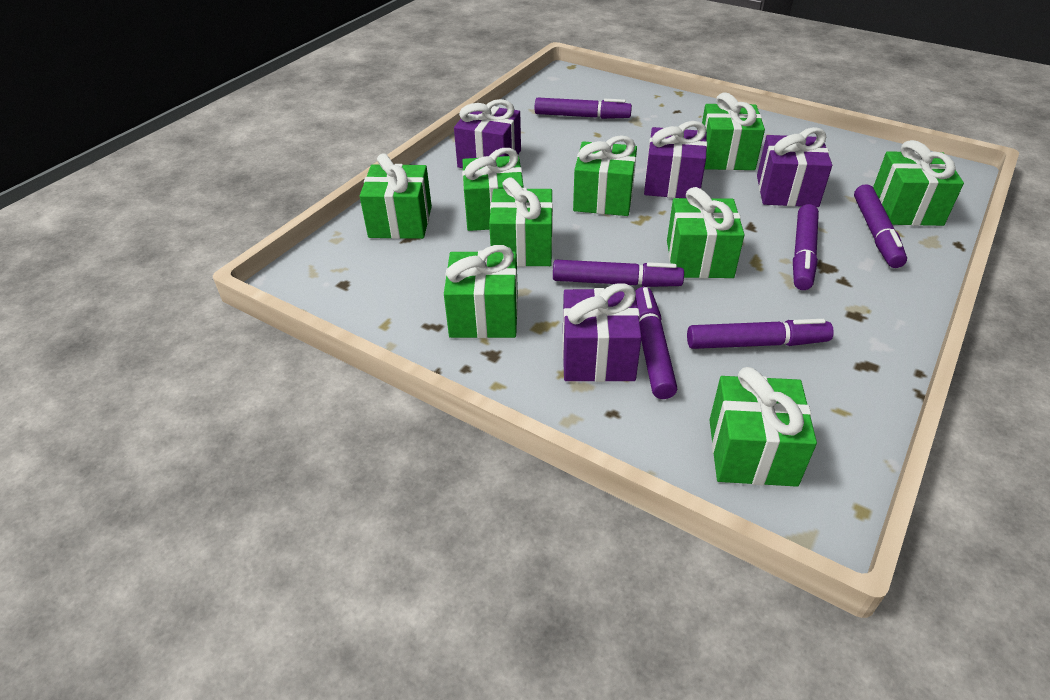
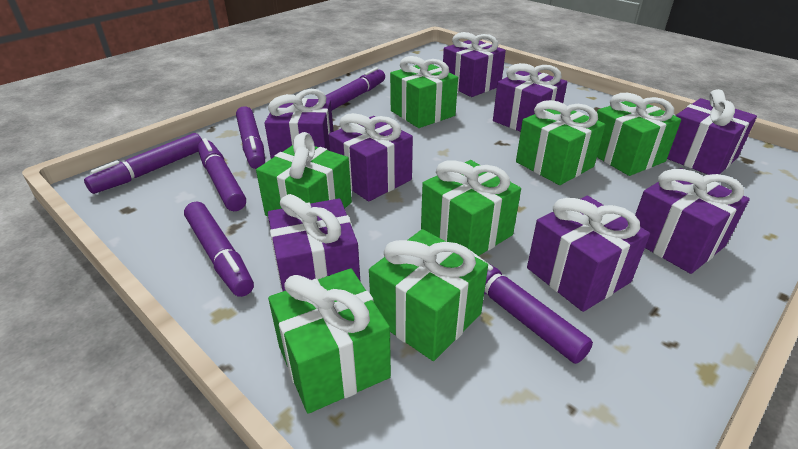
green gift: [360,153,432,239] [444,245,518,338] [462,148,524,231] [489,177,553,267] [573,135,637,216] [667,187,745,278] [702,92,765,170] [709,367,817,487] [873,140,964,226] = 9 -> [256,132,352,216] [268,268,391,414] [369,229,488,361] [390,56,458,128] [421,160,521,256] [516,100,606,185] [597,93,681,176] = 7
purple gift: [454,99,521,168] [562,283,642,382] [644,121,707,198] [757,127,832,207] = 4 -> [265,89,334,159] [268,194,360,291] [328,113,413,202] [443,32,506,97] [493,63,567,132] [527,196,650,312] [635,168,750,274] [667,89,757,175] = 8

